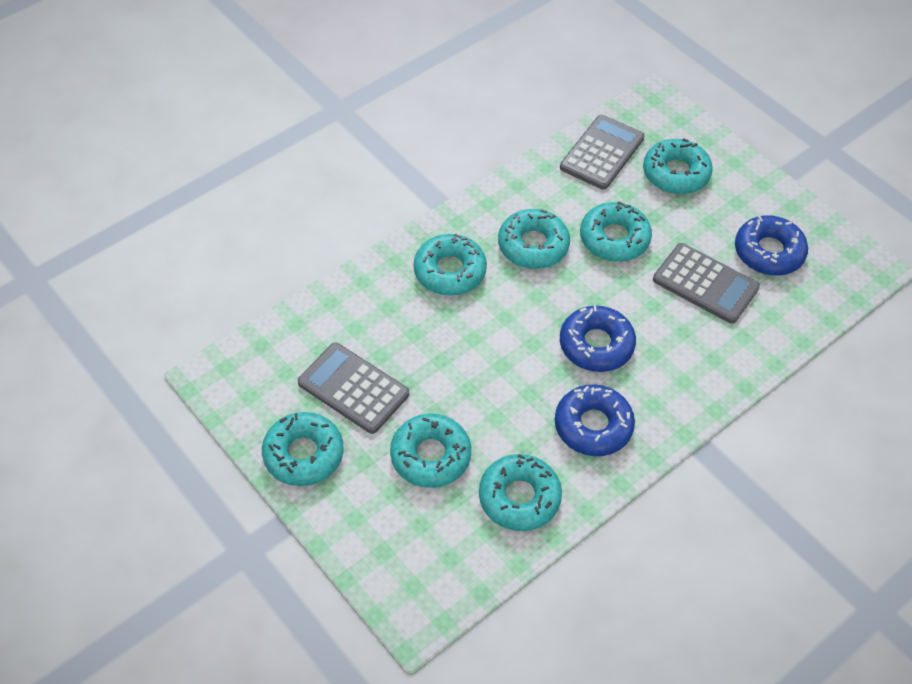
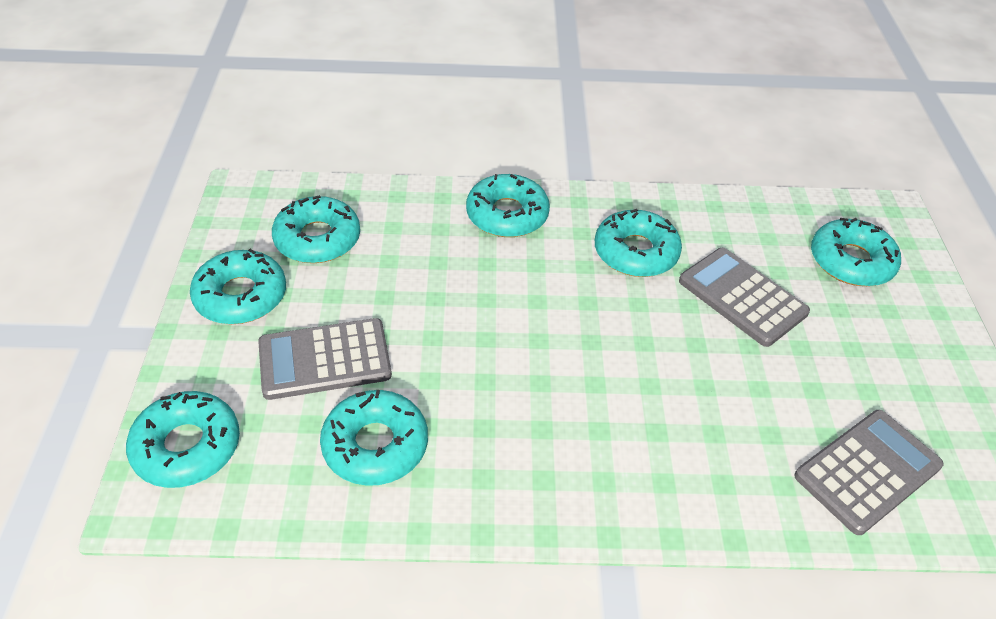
blue donut: [555,385,635,456] [560,305,636,372] [735,215,808,275] = 3 -> none = 0

